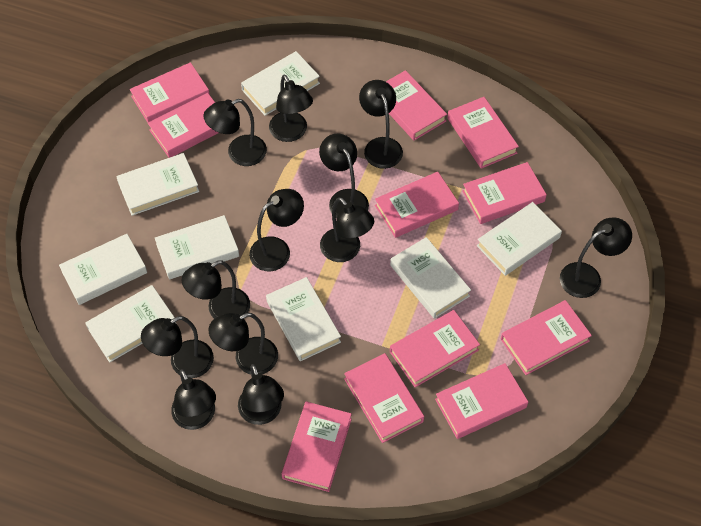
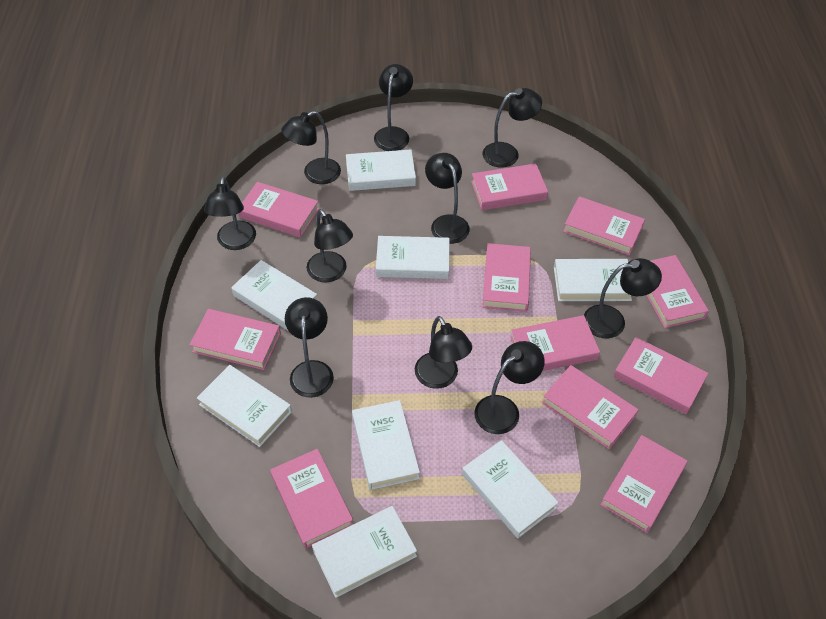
black lamp: [141,316,214,378] [171,369,216,430] [182,260,250,319] [204,99,267,166] [209,313,278,374] [238,364,284,425] [249,189,304,271] [269,75,313,142] [319,134,369,218] [320,197,374,262] [359,80,403,169] [560,217,632,298] = 12 -> [204,177,256,250] [281,111,341,184] [285,297,334,398] [307,209,353,282] [374,64,413,151] [415,316,472,389] [425,153,470,244] [474,341,545,434] [483,88,542,168] [584,258,662,338] = 10

